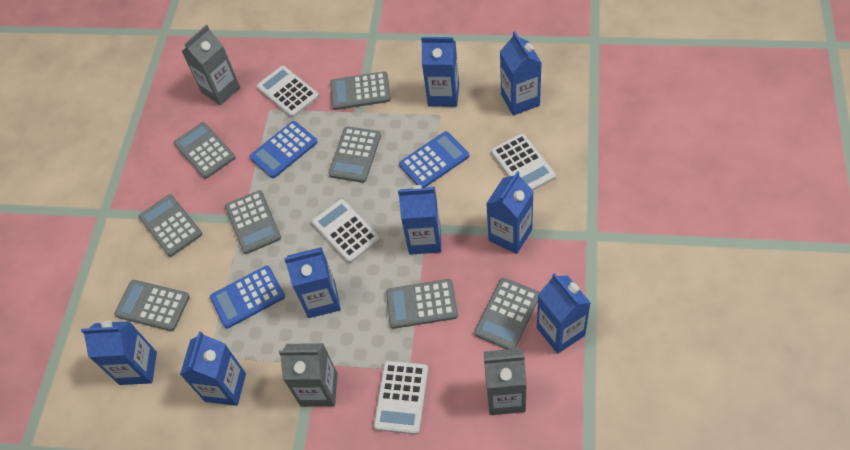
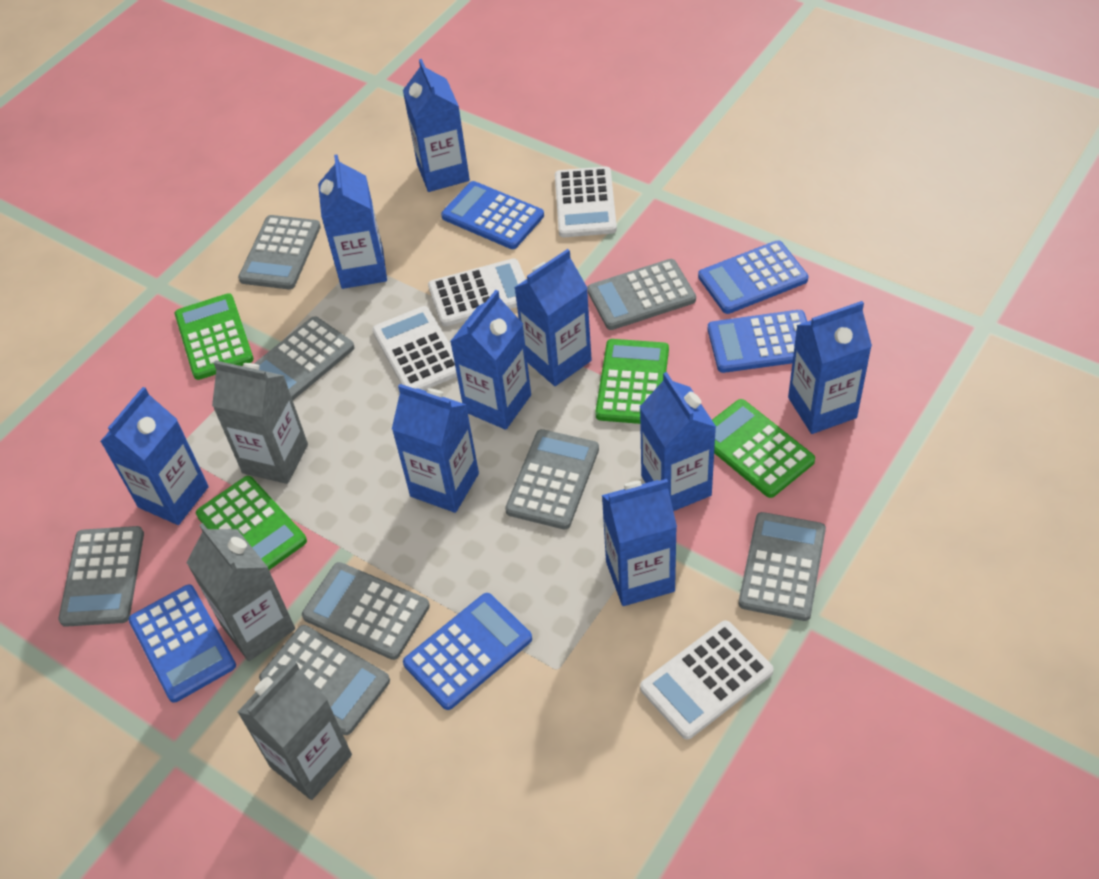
blue calculator: [210,265,285,329] [250,121,317,178] [399,131,469,188] = 3 -> [129,584,236,702] [403,593,532,710] [441,181,544,249] [698,240,808,314] [708,310,807,373] = 5
blue carton: [81,320,157,385] [180,331,246,406] [284,247,341,318] [398,185,441,255] [421,37,459,107] [486,171,534,254] [500,31,542,115] [537,273,591,354] = 8 -> [100,387,209,525] [318,154,387,289] [392,384,479,513] [403,59,470,192] [450,290,531,430] [514,249,592,386] [602,479,677,606] [640,372,716,511] [788,301,872,434] = 9
green calculator: none = 0 -> [175,293,254,380] [196,476,307,570] [595,339,669,424] [712,399,815,498] = 4

